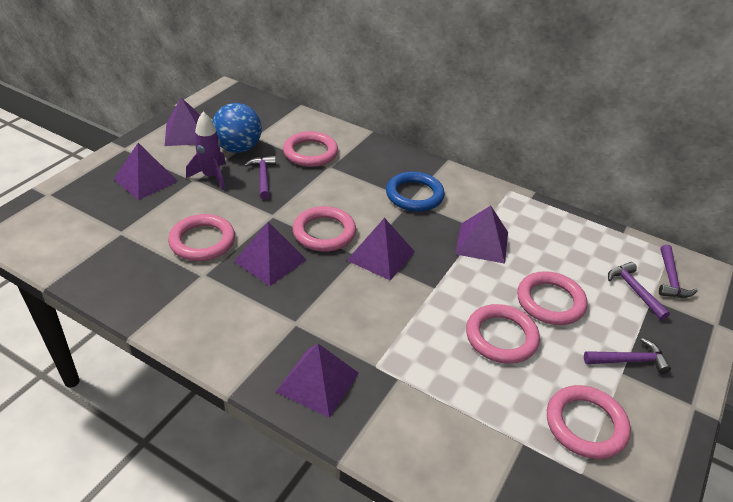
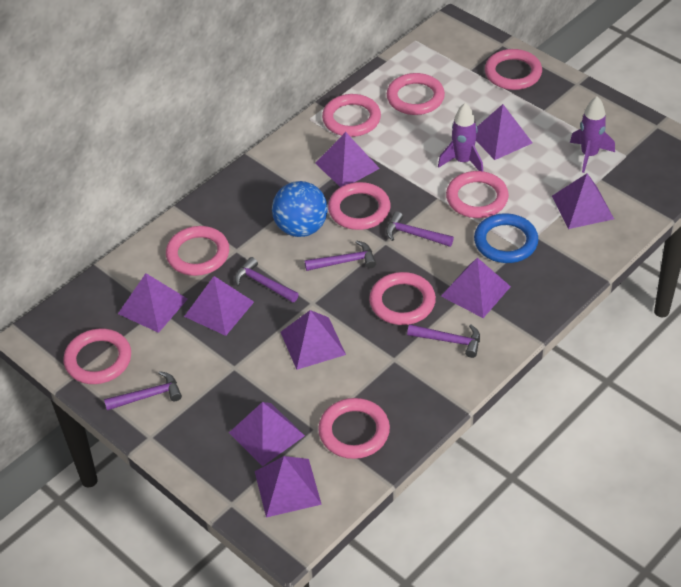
pink ring: [168,214,235,261] [283,131,338,167] [293,206,356,252] [466,304,540,364] [517,271,587,325] [547,385,631,459] = 6 -> [64,328,131,384] [166,226,229,276] [318,398,390,459] [322,94,381,137] [328,182,390,230] [369,272,436,325] [387,73,445,115] [446,171,509,218] [485,49,542,90] = 9
purple hammer: [244,156,276,199] [584,338,671,374] [608,262,670,320] [659,245,698,298] = 4 -> [104,371,182,410] [235,257,299,303] [304,240,376,271] [386,211,454,247] [407,324,480,358] = 5
purple pyramid: [114,143,178,200] [165,97,200,146] [234,222,307,286] [276,344,359,418] [347,218,415,280] [455,206,508,264] = 6 -> [118,273,188,333] [184,276,254,336] [229,402,305,466] [255,456,322,517] [281,310,346,370] [315,132,380,187] [441,258,511,318] [476,104,533,160] [552,174,614,229] = 9
purple rocket: [186,112,226,190] = 1 -> [438,103,483,171] [570,96,615,173] = 2

